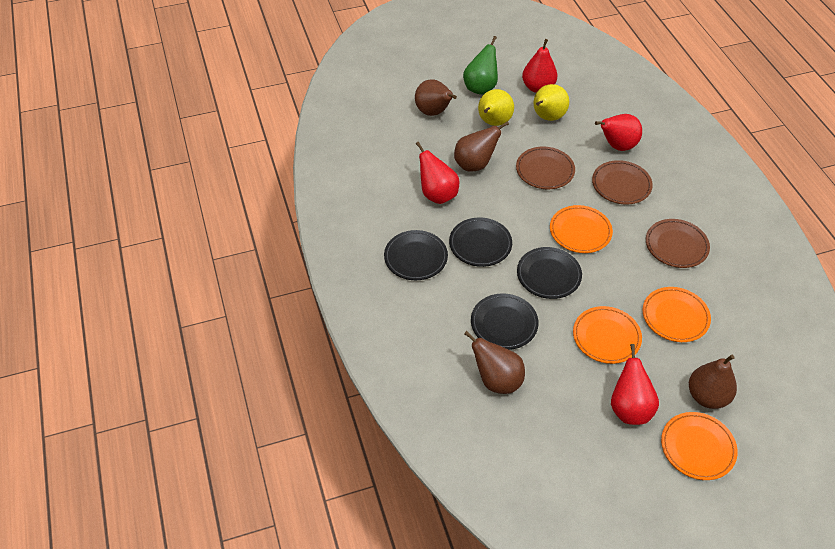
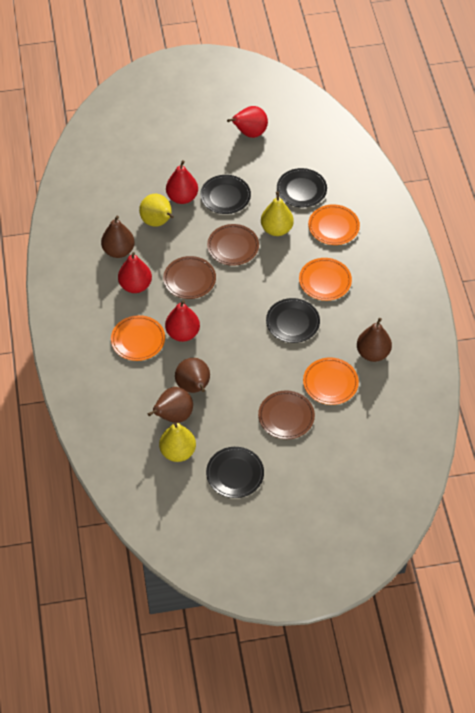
green pear: [463,36,498,95] = 1 -> none = 0
yellow pear: [478,89,514,126] [534,84,569,121] = 2 -> [139,194,174,227] [159,422,196,462] [261,191,294,236] = 3

